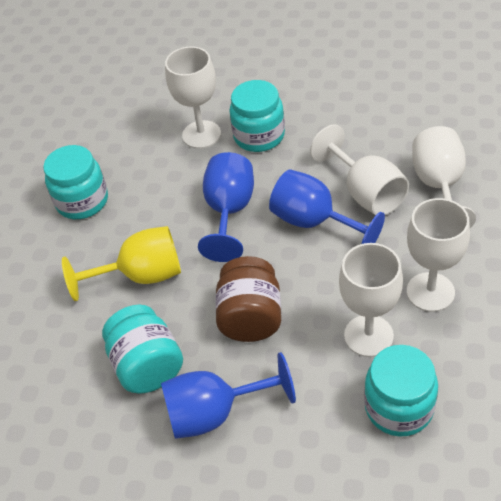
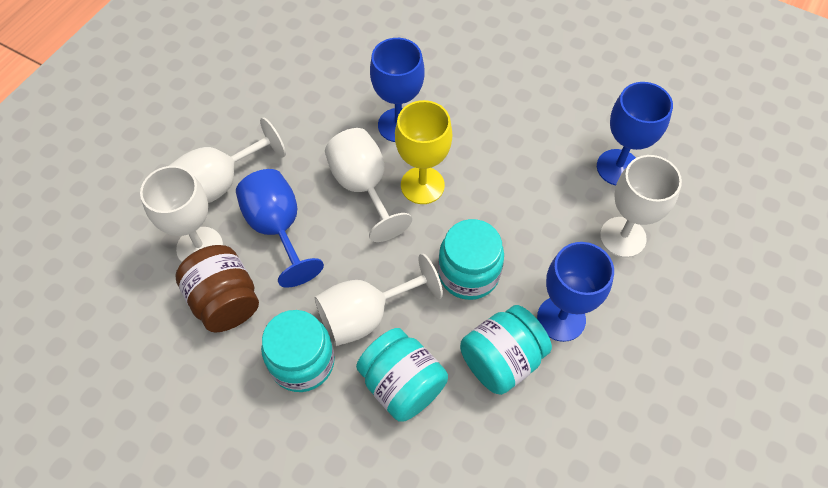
blue goblet: [161,352,296,439] [198,152,254,262] [269,169,385,244] = 3 -> [236,169,324,288] [370,38,425,142] [537,242,614,342] [597,82,673,185] = 4

